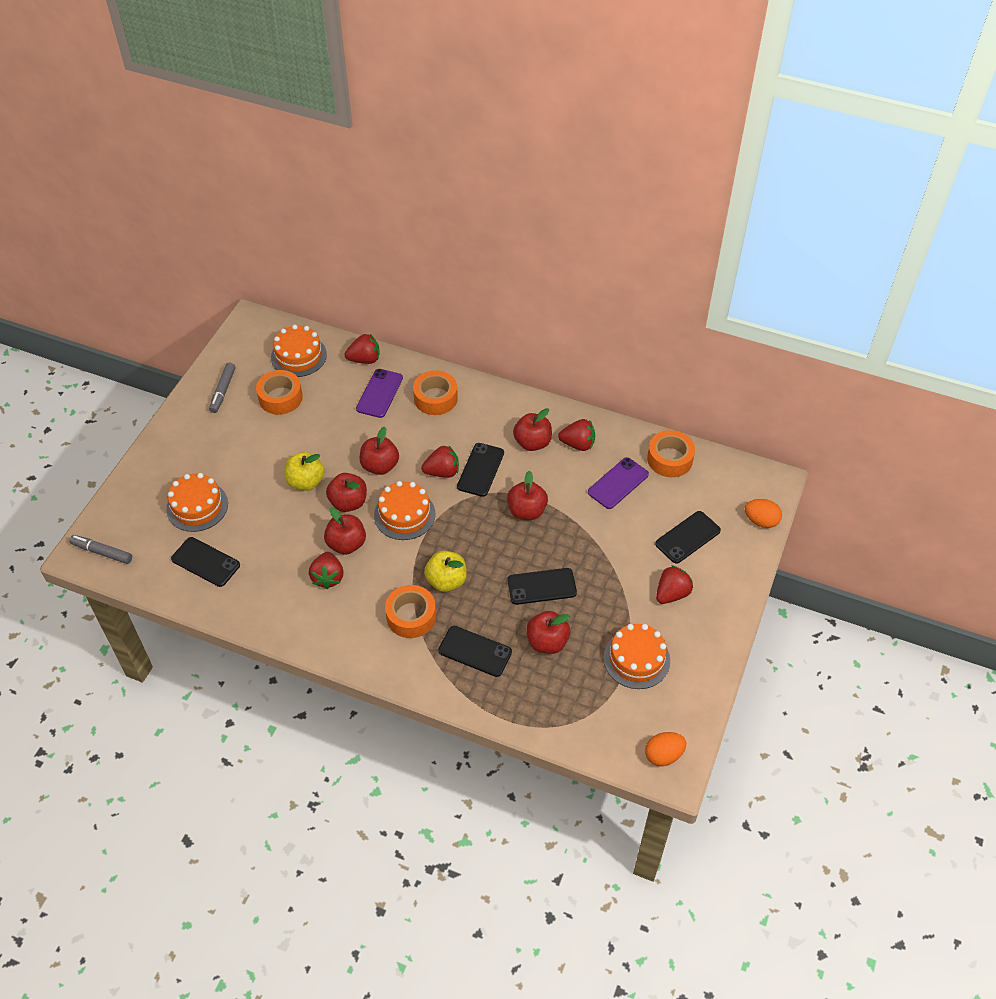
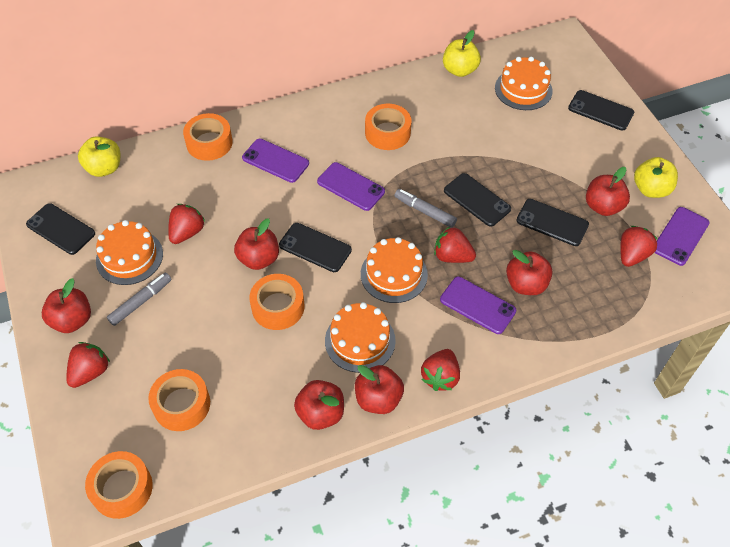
orange egg: [645,732,686,766] [745,499,782,528] = 2 -> none = 0
orange tape: [256,370,303,415] [385,585,436,638] [413,370,458,415] [647,430,695,477] = 4 -> [85,451,153,519] [148,369,210,431] [183,113,233,161] [249,274,304,330] [365,104,411,150] = 5
purple phone: [356,369,403,418] [588,457,649,509] = 2 -> [242,138,309,183] [317,162,385,211] [440,276,516,334] [654,207,710,266] = 4
yellow apple: [284,452,325,491] [424,551,467,592] = 2 -> [78,136,120,177] [443,30,481,77] [634,157,678,198] = 3

